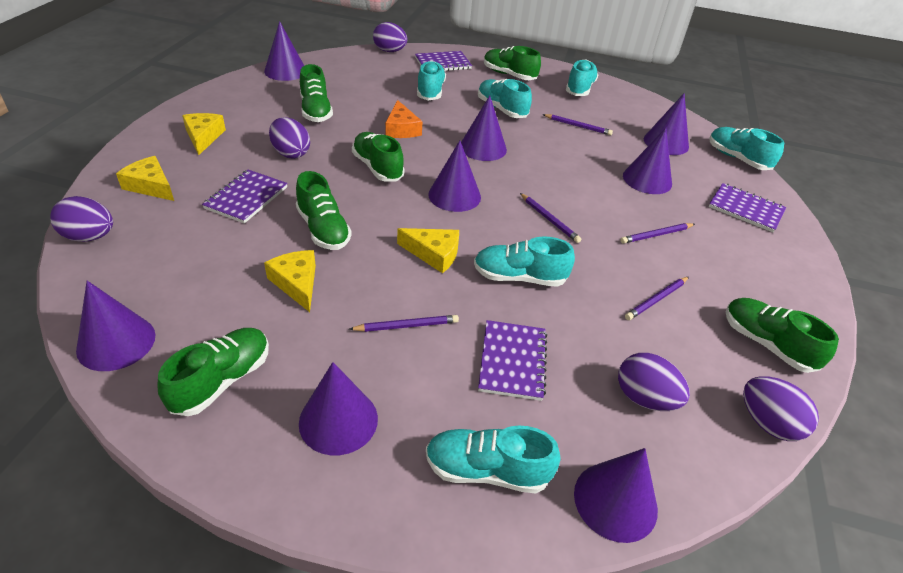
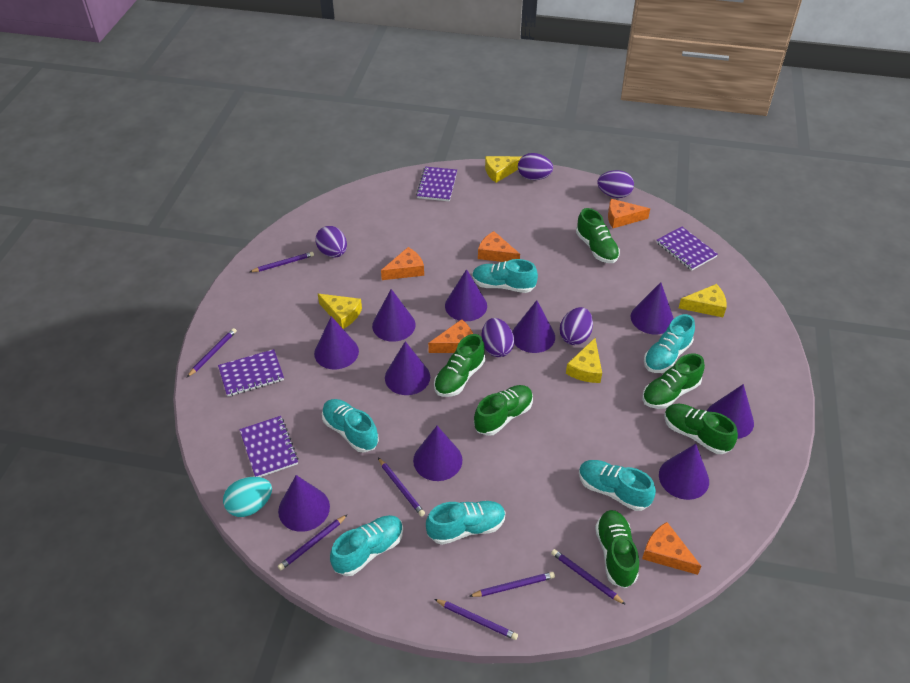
orange cheese: [385,100,423,138] = 1 -> [381,247,424,280] [428,319,473,353] [478,231,520,262] [608,199,650,228] [642,522,701,575] = 5
purple cone: [76,281,155,371] [264,21,304,81] [299,362,378,455] [428,141,481,212] [461,95,507,161] [574,448,658,543] [623,128,672,194] [644,93,689,155] = 8 -> [278,475,330,532] [314,316,359,369] [372,289,416,342] [385,341,430,395] [413,426,462,481] [445,269,487,321] [512,300,555,353] [631,282,674,334] [659,444,709,500] [707,384,754,439] = 10
purple pencil: [349,315,459,332] [520,193,581,243] [542,114,613,136] [620,223,695,244] [625,277,689,320] = 5 -> [187,328,237,377] [250,252,314,272] [278,514,348,570] [378,458,425,517] [434,599,518,640] [469,572,555,597] [551,549,626,605] = 7
turquoise egg: none = 0 -> [223,477,272,517] = 1

